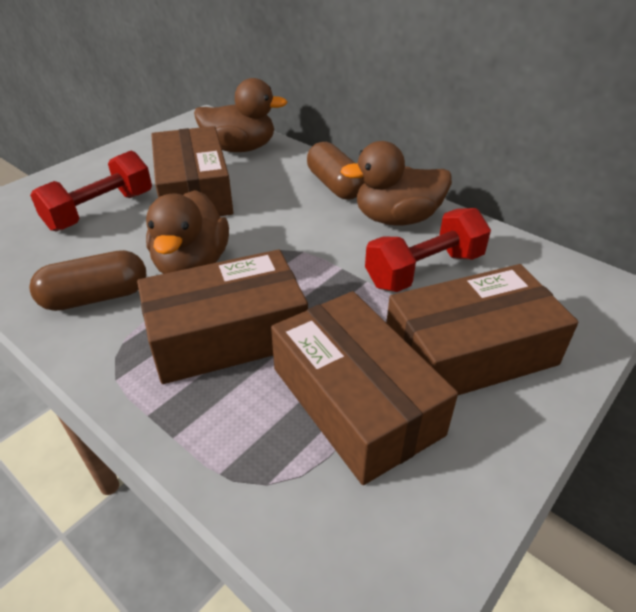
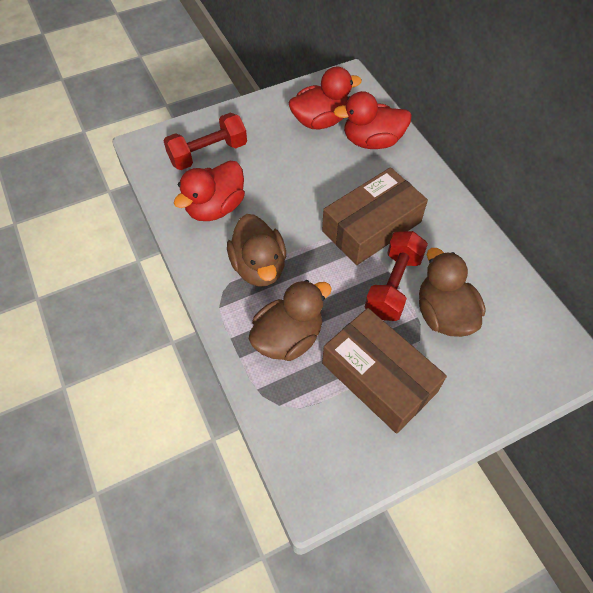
brown box: [137,249,308,384] [151,126,233,216] [271,291,458,485] [386,264,578,395] = 4 -> [322,167,428,265] [322,308,447,434] = 2
brown capsule: [29,250,146,311] [307,142,364,200] = 2 -> none = 0
red duck: none = 0 -> [174,161,245,221] [288,67,362,129] [334,91,412,149] = 3

